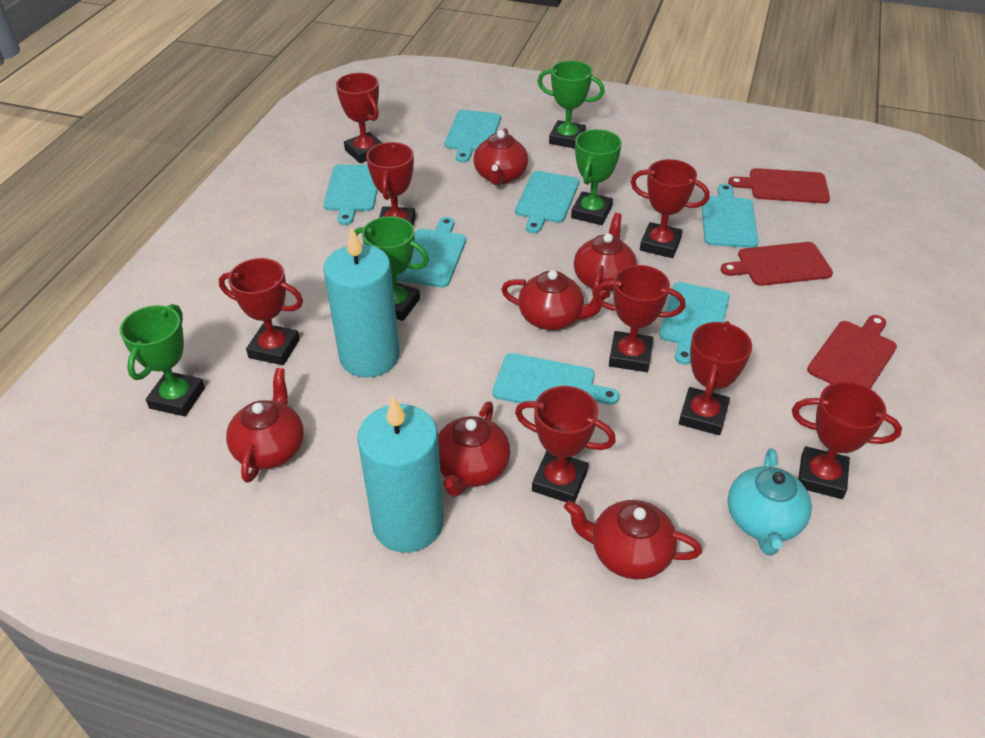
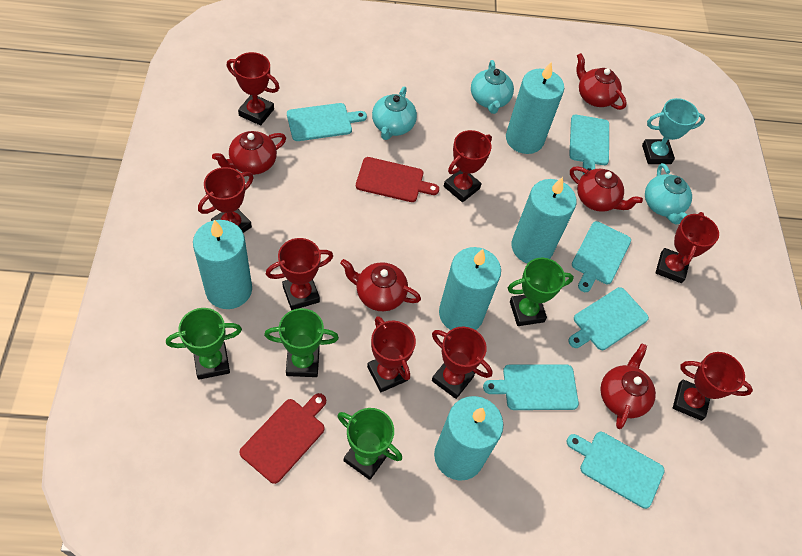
red cutting board: [720,242,833,286] [728,168,830,203] [807,315,897,389] = 3 -> [239,393,326,484] [356,157,439,202] = 2
red teapot: [226,368,304,483] [438,401,510,497] [474,128,528,185] [501,270,610,330] [564,500,702,580] [574,213,637,296] = 6 -> [212,131,286,175] [340,259,421,311] [570,166,643,212] [576,53,627,110] [601,343,656,429] = 5
turquoise candle: [323,226,400,377] [357,396,444,552] = 2 -> [193,220,252,309] [434,396,504,481] [439,247,501,330] [506,62,564,154] [511,177,577,264] = 5
turquoise cutting board: [324,165,378,225] [397,217,466,288] [445,110,501,162] [492,353,619,405] [515,171,579,233] [659,282,730,365] [702,184,759,248] = 7 -> [287,103,367,141] [483,365,579,410] [567,432,665,509] [568,287,649,350] [569,114,609,174] [572,221,631,292] = 6
turquoise teapot: [728,448,812,556] = 1 -> [372,86,417,140] [471,60,514,114] [645,163,692,224] = 3
turquoise trophy: none = 0 -> [642,98,705,164] = 1

